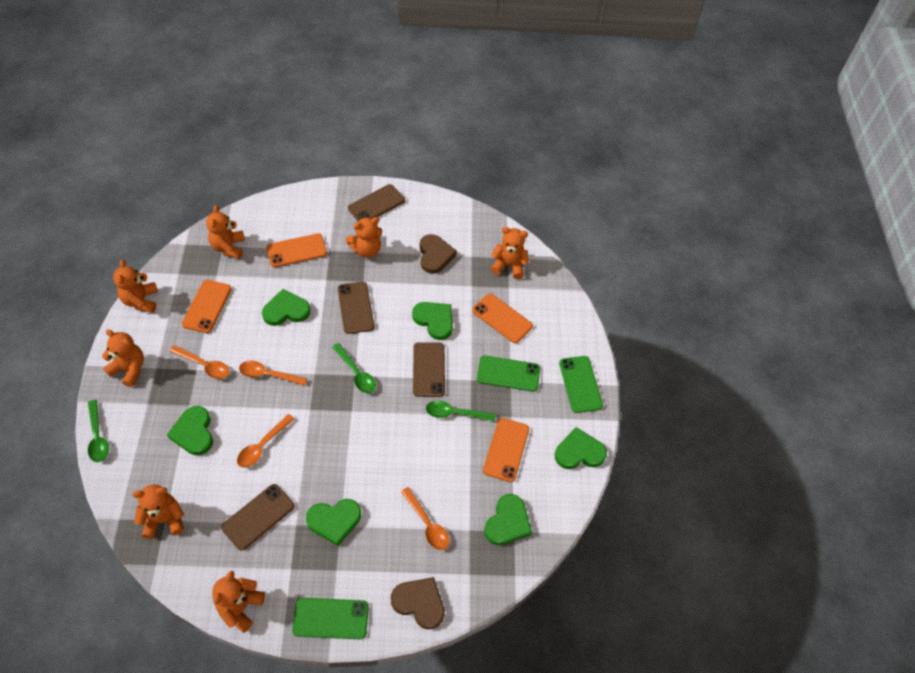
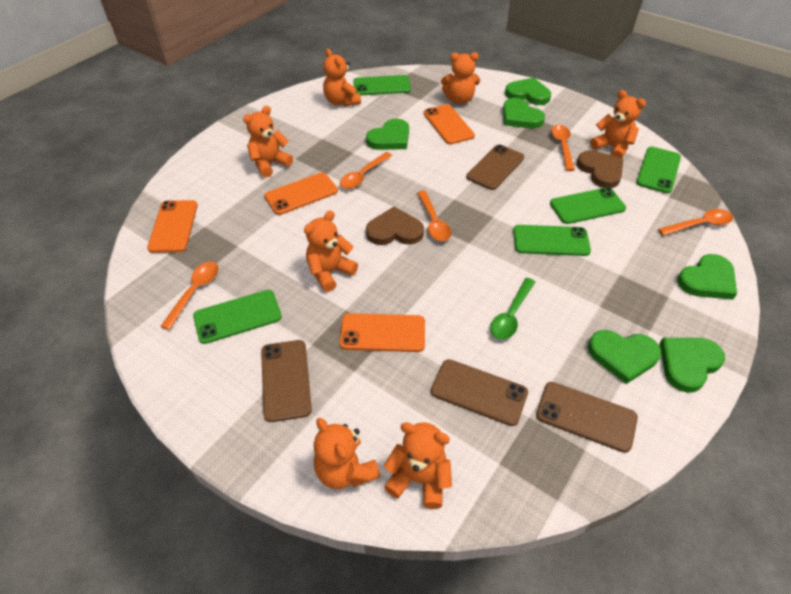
green phone: [292,598,369,639] [477,355,540,392] [559,356,603,413] = 3 -> [193,290,282,344] [353,75,411,95] [513,225,591,256] [550,187,626,224] [636,147,681,193] = 5
green spoon: [88,400,109,462] [332,343,376,393] [426,400,496,421] = 3 -> [490,278,535,340] = 1
orange spoon: [170,345,229,379] [237,414,294,468] [239,360,308,386] [401,487,449,550] = 4 -> [160,261,219,330] [340,152,392,189] [417,191,451,241] [551,125,575,171] [658,209,733,236] = 5

